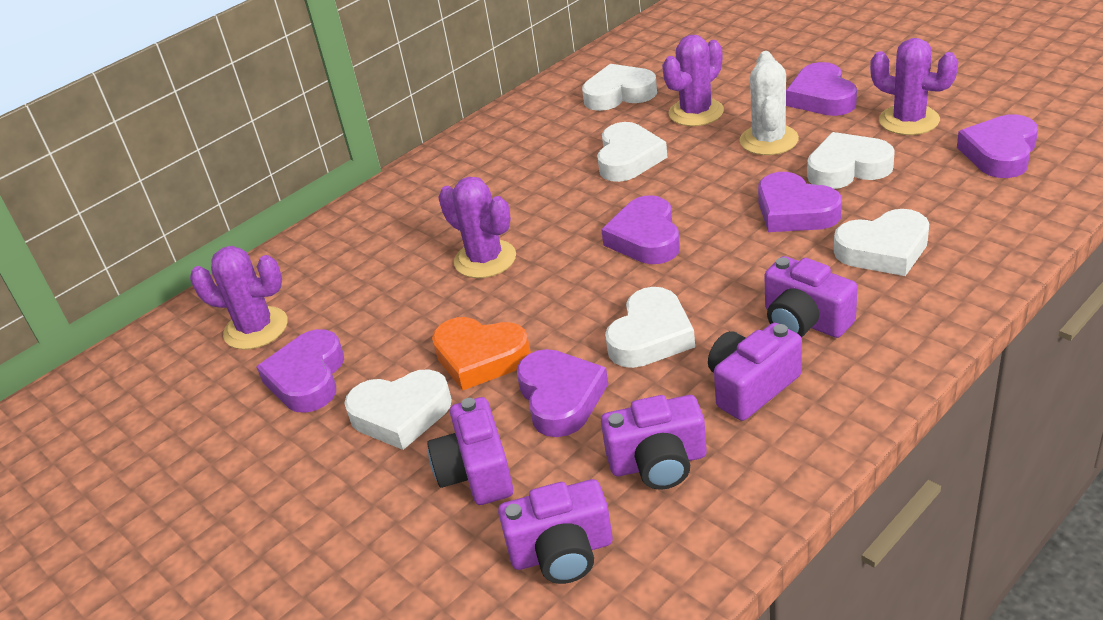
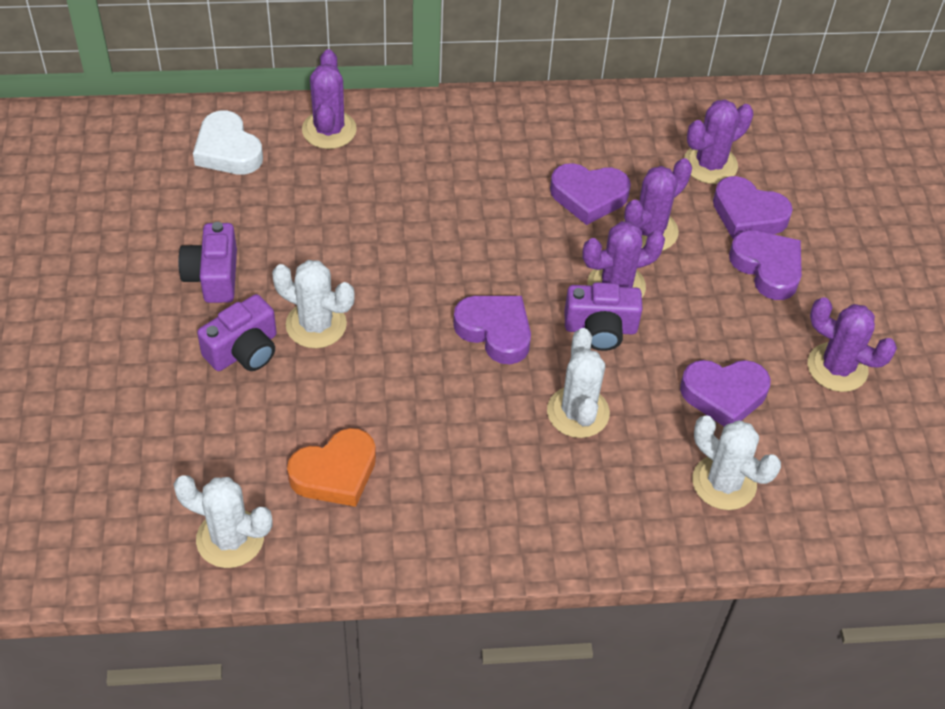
purple cactus: [190,246,288,350] [438,177,516,278] [662,35,724,126] [870,38,958,135] = 4 -> [302,49,357,149] [582,221,665,297] [624,158,692,251] [684,99,753,184] [808,297,897,392] = 5
purple camera: [427,397,513,505] [498,479,613,584] [601,395,707,490] [708,323,802,421] [764,256,857,338] = 5 -> [178,222,237,303] [197,294,277,371] [565,282,643,351] = 3
purple heart: [256,329,344,413] [517,349,608,437] [601,195,680,264] [758,172,842,232] [786,62,857,116] [957,114,1038,178] = 6 -> [453,296,531,364] [550,163,631,225] [680,360,771,427] [713,176,793,239] [729,230,802,300] = 5
white cactus: [740,51,799,155] = 1 -> [173,475,273,568] [272,260,355,348] [547,328,610,438] [692,415,781,510] = 4
white heart: [344,369,452,450] [582,64,657,111] [597,122,668,182] [605,287,695,368] [807,132,895,189] [834,209,929,276] = 6 -> [193,111,263,175] = 1

